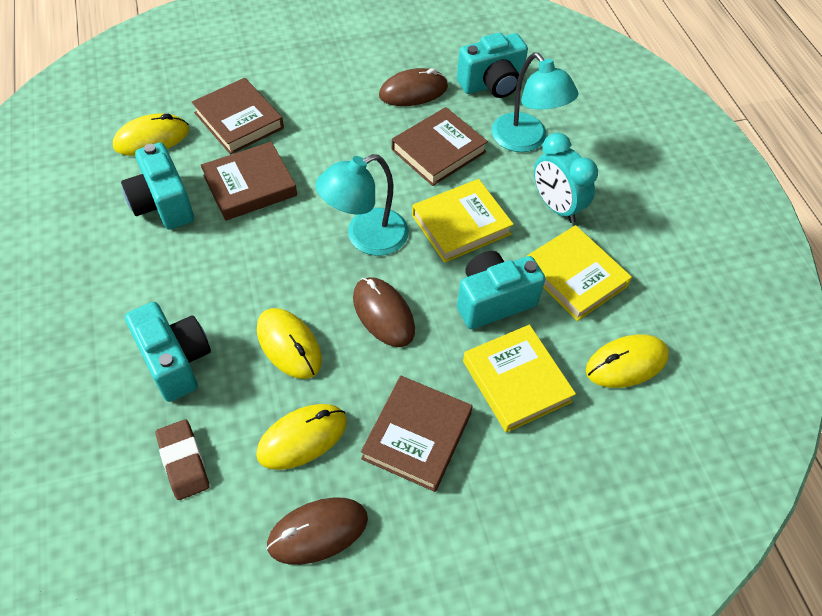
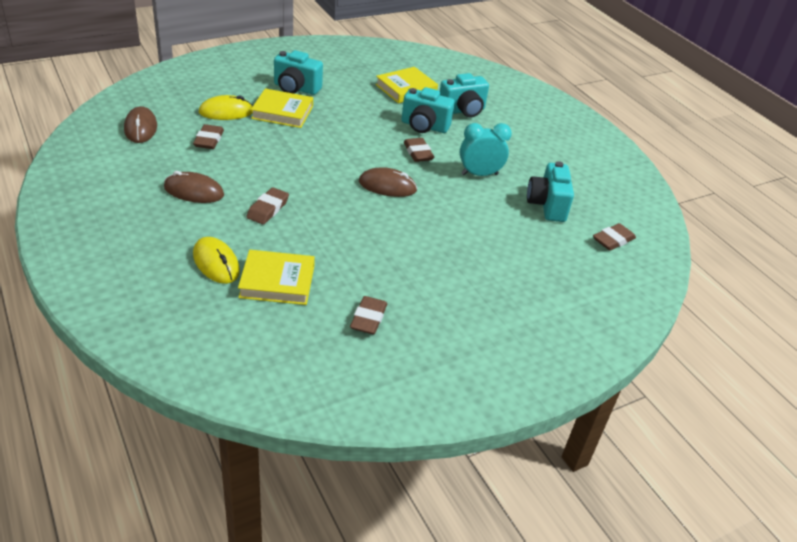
brown book: [192,78,284,155] [201,142,297,221] [361,376,473,492] [392,107,488,186] = 4 -> none = 0
brown eraser: [155,419,209,500] = 1 -> [193,124,224,149] [247,187,289,224] [350,296,387,334] [404,138,434,162] [593,223,636,251] = 5
turquoise lamp: [316,154,409,256] [492,52,578,152] = 2 -> none = 0
yellow mouse: [113,113,189,156] [256,404,347,470] [257,308,322,379] [586,334,669,388] = 4 -> [193,237,240,284] [199,95,253,120] = 2

